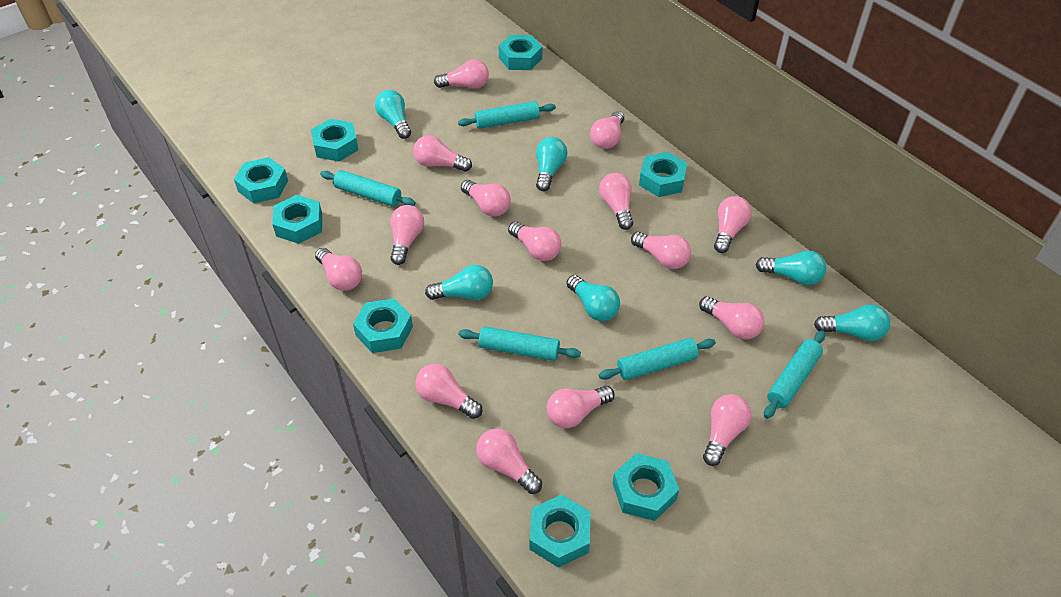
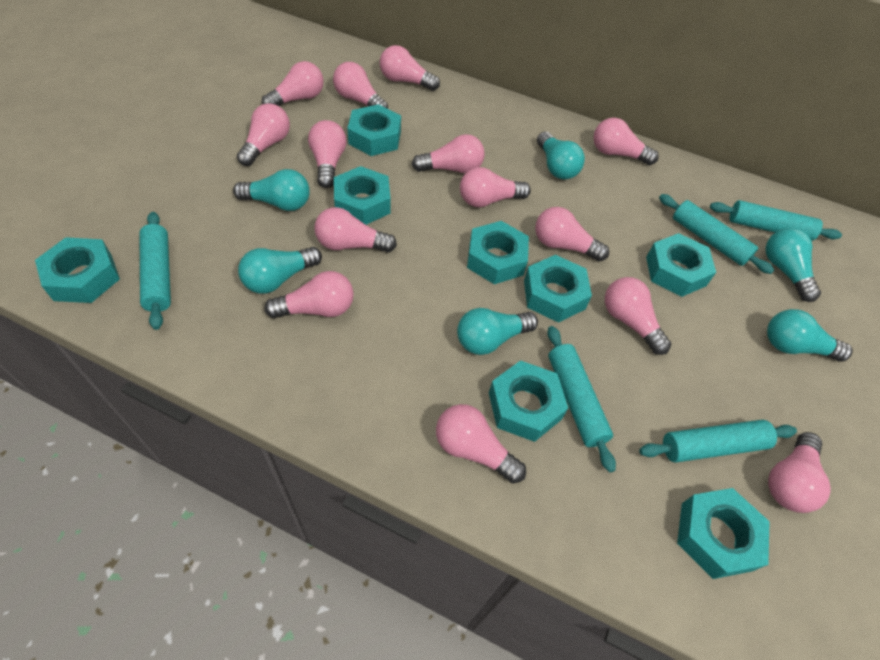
pink light bulb: [315,248,362,291] [391,205,424,265] [413,135,472,172] [415,364,482,419] [434,59,489,89] [461,180,511,216] [476,429,542,494] [508,222,561,261] [547,386,614,428] [590,111,624,149] [599,173,633,230] [631,232,691,269] [699,296,764,340] [703,394,751,466] [714,196,752,253] = 15 -> [237,103,290,166] [262,61,324,106] [264,271,354,318] [308,120,346,188] [314,207,397,253] [333,62,388,109] [380,45,440,91] [412,134,485,173] [436,404,526,484] [460,167,531,207] [535,207,609,262] [593,117,659,165] [605,277,671,355] [768,432,831,513] = 14

